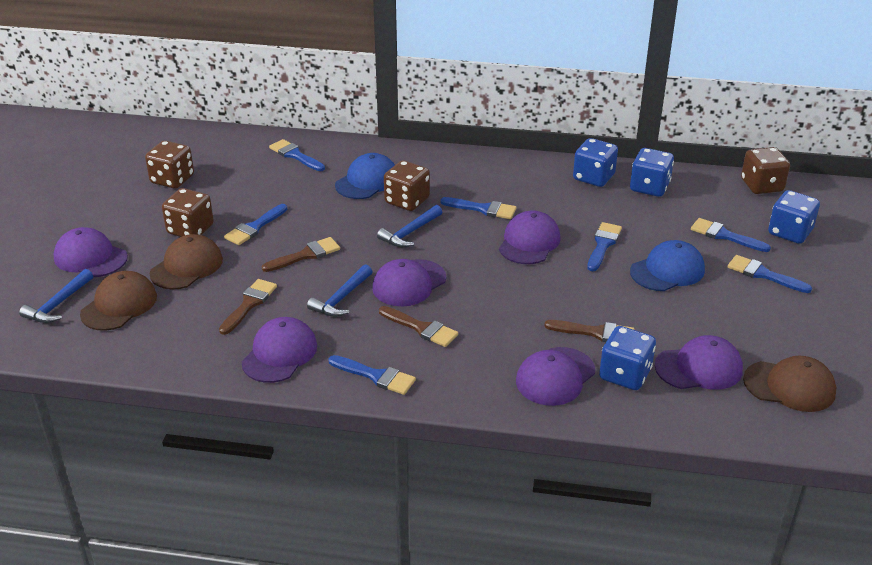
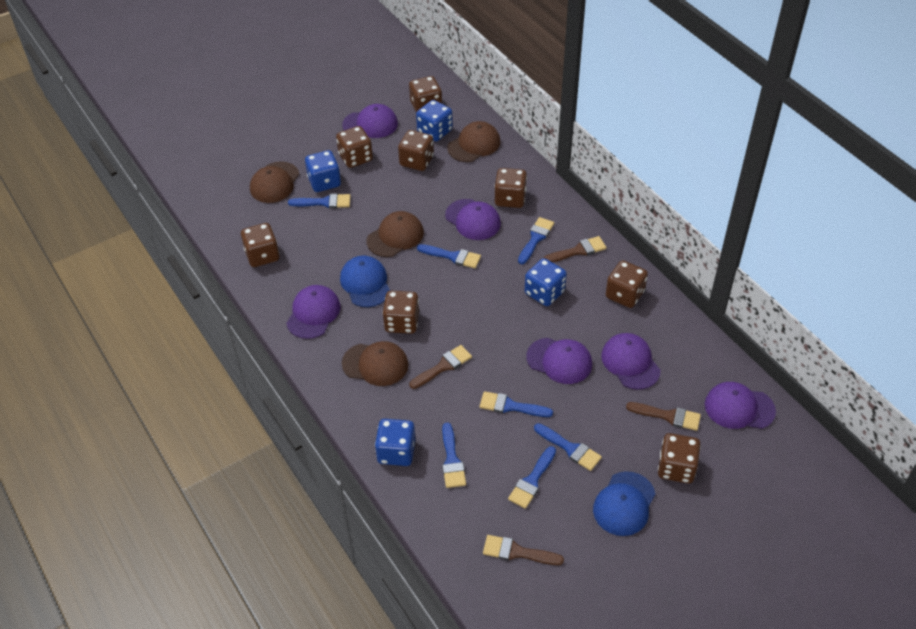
blue hammer: [19,269,93,323] [307,264,373,317] [377,205,442,247] = 3 -> none = 0
brown cap: [80,271,157,331] [150,234,223,290] [743,356,836,412] = 3 -> [250,161,299,203] [342,341,408,386] [367,211,424,257] [448,121,500,162] = 4
brown dice: [145,140,194,189] [162,188,214,237] [384,160,430,211] [741,147,790,194] = 4 -> [241,223,280,267] [336,126,373,168] [383,291,419,334] [398,130,434,171] [409,76,442,113] [494,168,527,208] [606,260,648,308] [658,433,701,484] = 8

